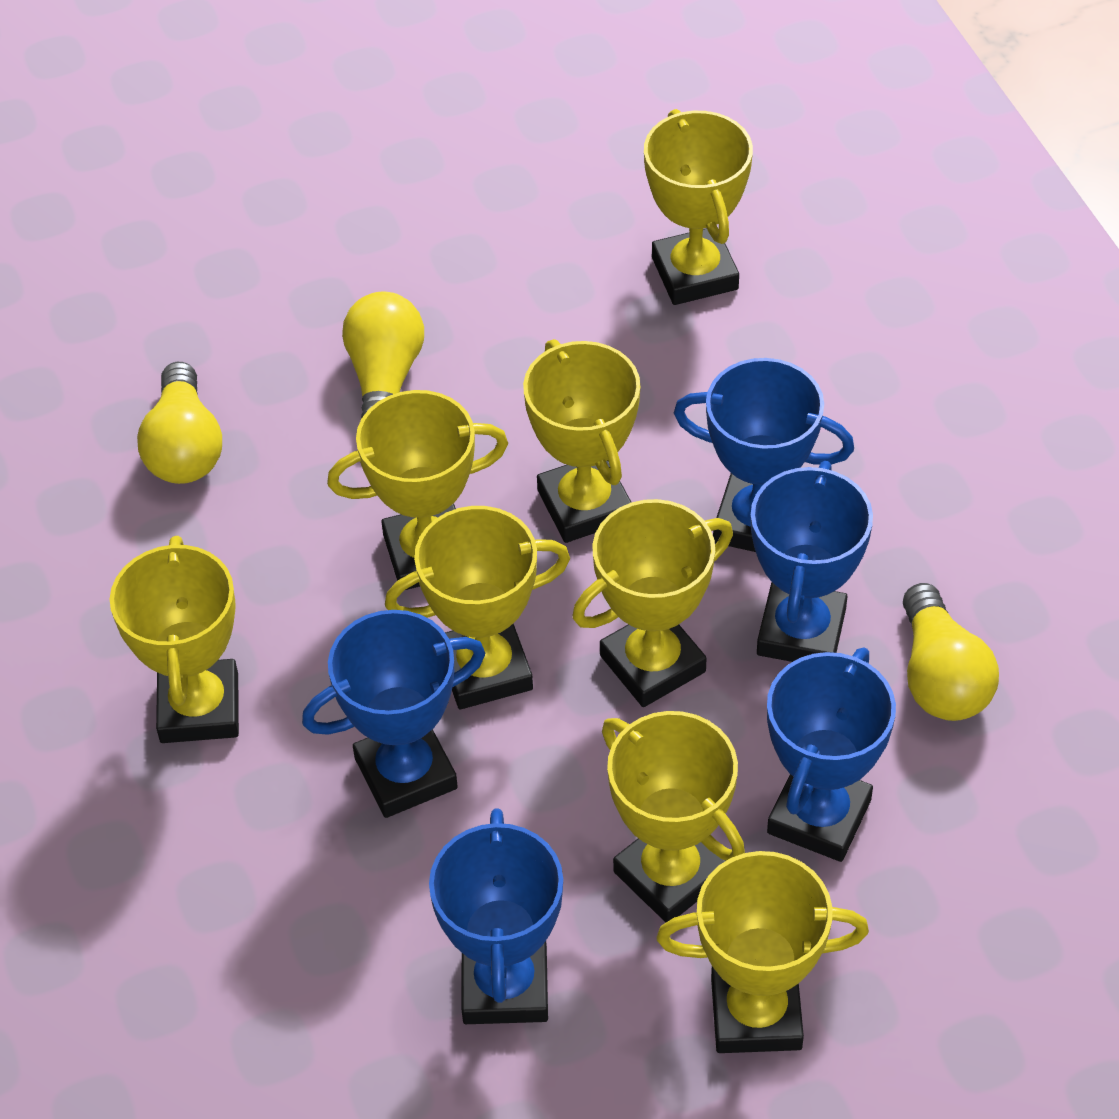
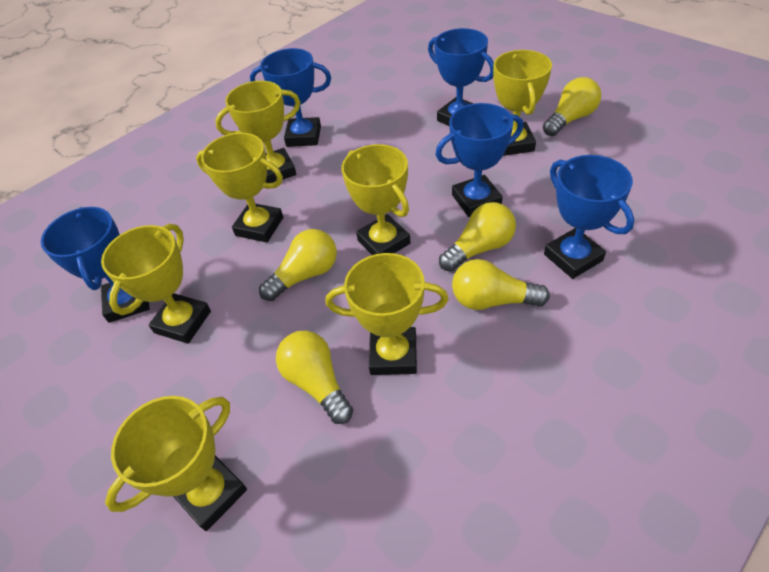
yellow light bulb: [137,362,222,484] [342,292,424,419] [903,583,999,721] = 3 -> [259,229,337,301] [276,331,353,424] [439,202,516,272] [452,259,550,310] [543,77,601,136] = 5
yellow trophy: [110,536,239,743] [327,390,508,590] [385,506,570,709] [523,339,640,543] [572,499,733,707] [602,711,745,923] [644,109,753,305] [656,851,869,1053] = 8 -> [101,224,211,344] [105,396,247,531] [196,133,283,243] [215,81,300,183] [326,253,448,375] [341,144,411,255] [493,50,552,156] = 7

